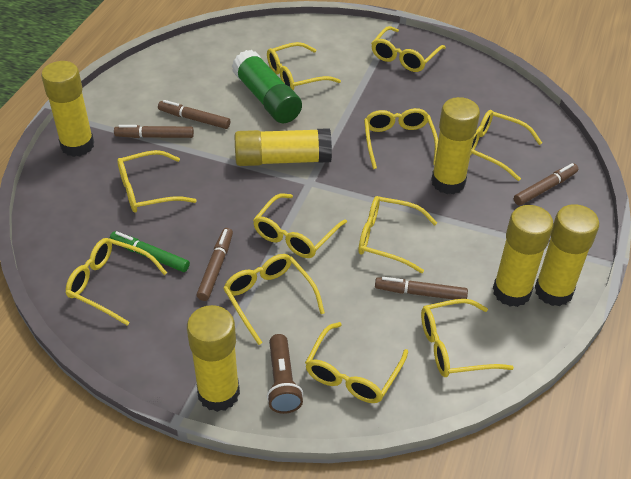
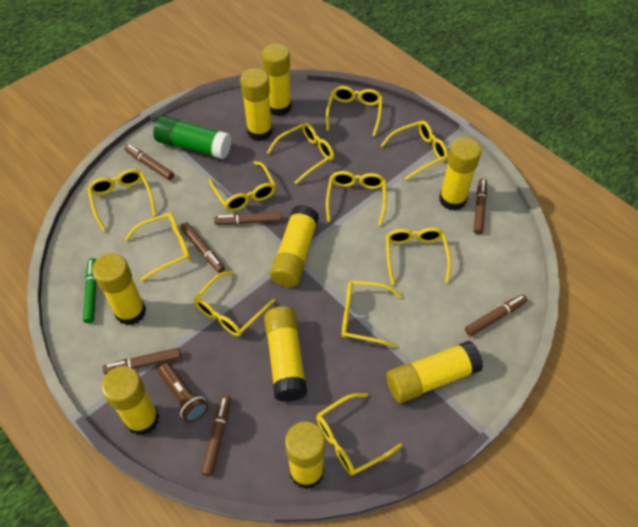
brown marker: [114,125,194,138] [158,100,230,129] [197,228,233,301] [375,277,468,300] [514,163,578,206] = 5 -> [103,348,181,374] [124,144,174,180] [180,222,225,273] [201,395,231,476] [214,212,282,225] [465,294,527,336] [474,178,487,234] = 7
yellow glue stick: [41,61,94,157] [187,305,240,412] [235,128,332,166] [431,97,480,194] [493,205,554,307] [535,204,599,306] = 6 -> [92,253,146,325] [101,366,159,435] [240,68,273,141] [262,44,292,116] [264,307,307,402] [270,205,319,287] [285,422,325,489] [386,341,483,403] [439,137,482,211] = 9

